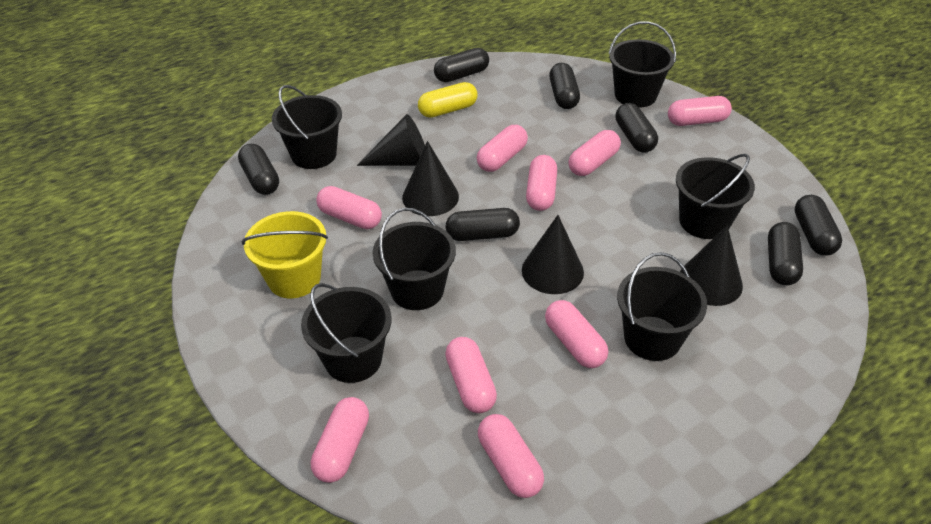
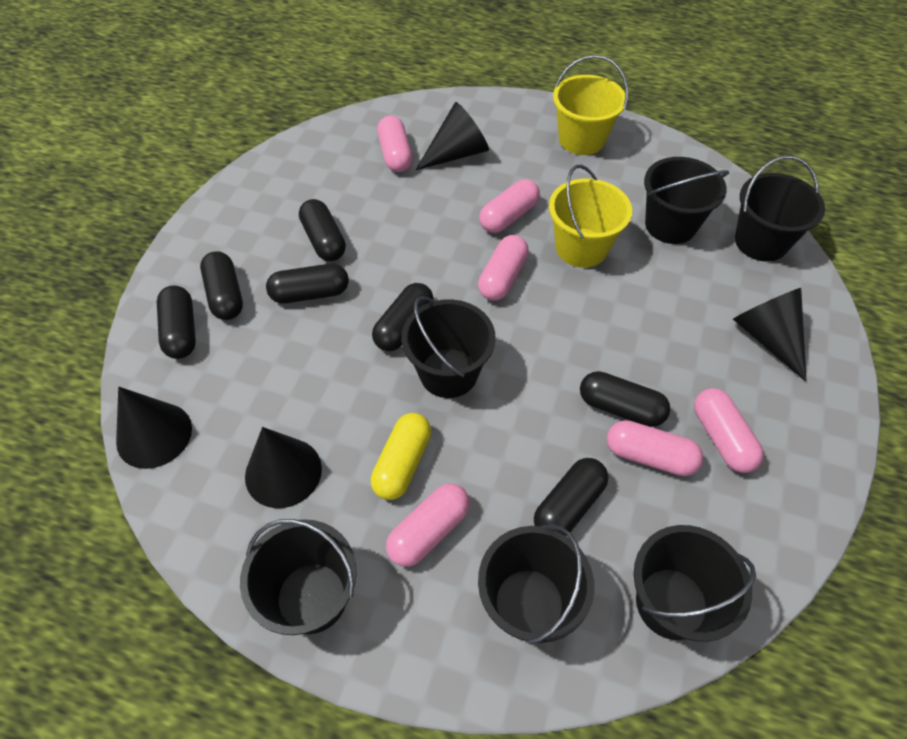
pink capsule: [311,397,369,483] [316,186,382,229] [445,337,497,413] [477,125,528,172] [478,414,544,498] [526,155,557,211] [545,300,608,368] [568,130,621,176] [668,96,732,126] = 9 -> [377,116,413,172] [386,483,470,567] [478,235,529,300] [479,179,540,233] [607,420,703,476] [694,388,764,473] = 6
yellow bucket: [242,211,328,298] = 1 -> [549,165,632,268] [553,55,628,155] = 2

